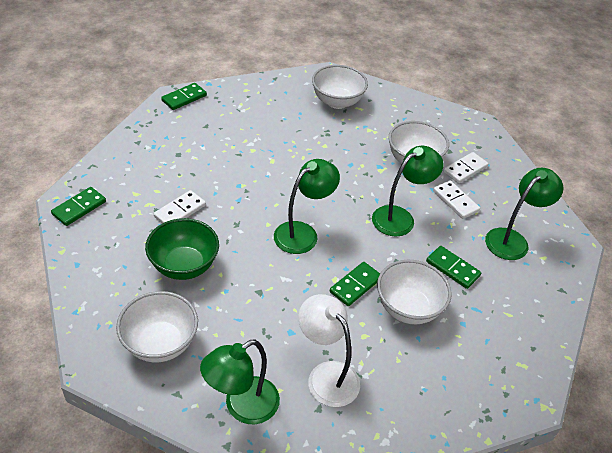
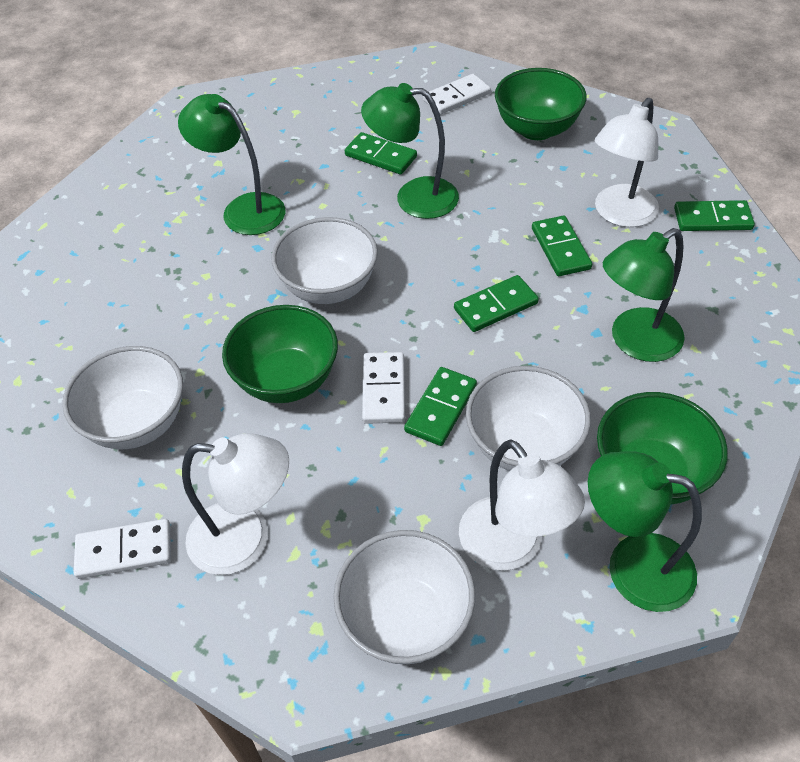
green bowl: [145,218,219,280] = 1 -> [222,305,338,403] [495,68,587,140] [597,392,728,504] = 3
green domino: [51,187,106,226] [161,83,207,110] [330,262,380,306] [426,246,481,289] = 4 -> [345,132,417,174] [404,367,477,446] [454,275,539,332] [532,215,592,276] [674,200,755,231] = 5
white lamp: [298,294,360,407] = 1 -> [182,433,289,575] [459,440,585,571] [595,98,659,227] = 3

